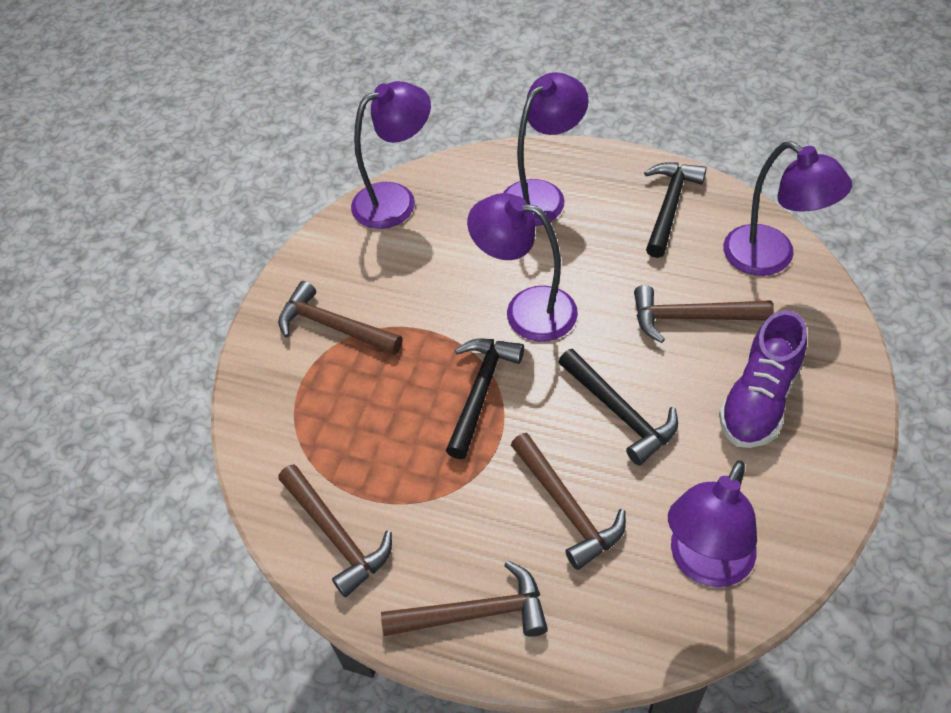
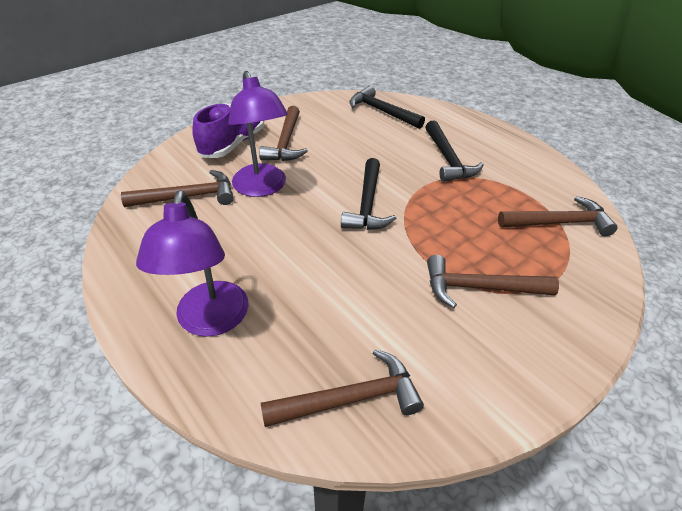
purple lamp: [351,81,431,229] [467,193,578,342] [503,72,589,226] [668,460,757,587] [723,141,852,276] = 5 -> [136,190,249,337] [228,71,288,197] = 2

